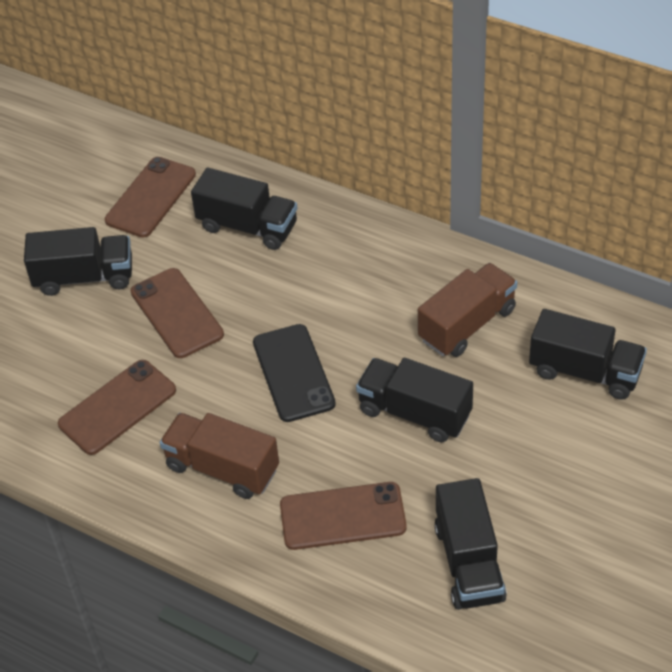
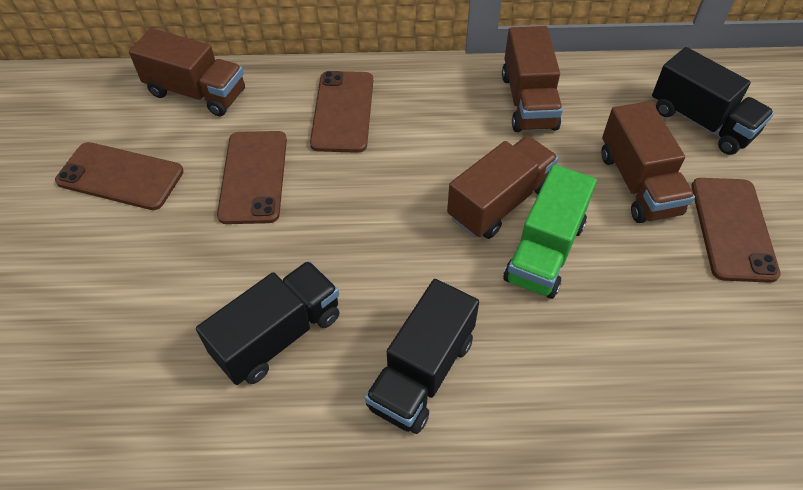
black phone: [253,324,336,422] = 1 -> none = 0
black truck: [24,227,132,296] [191,168,297,250] [356,358,473,442] [434,478,507,610] [529,309,647,400] = 5 -> [196,261,339,385] [365,279,479,434] [652,47,774,155] = 3
brown truck: [160,413,279,499] [418,263,517,357] = 2 -> [129,28,245,116] [447,136,558,239] [502,26,563,132] [601,101,695,223] = 4
green truck: none = 0 -> [503,164,597,299] = 1

